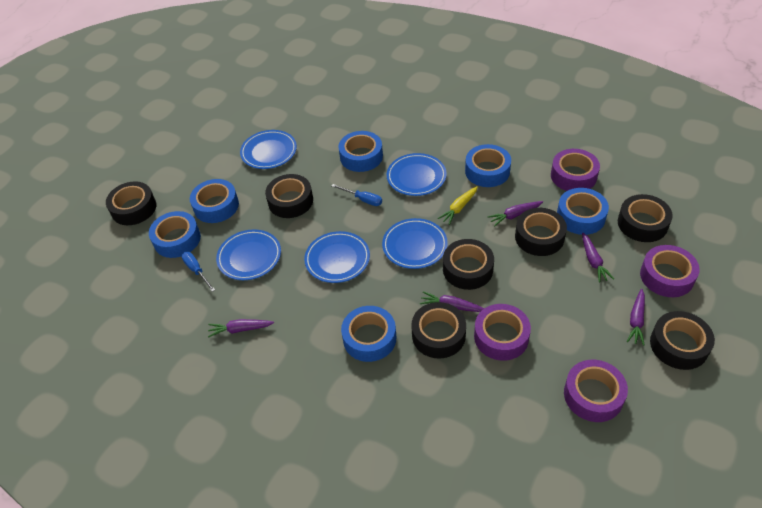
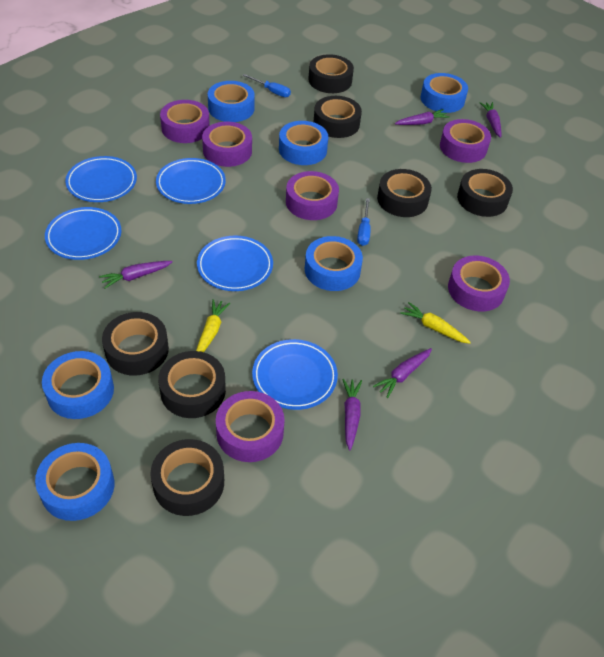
purple tape: [474,304,531,361] [551,149,600,191] [564,360,628,422] [640,245,700,297] = 4 -> [160,100,210,143] [202,122,252,167] [216,391,285,462] [286,171,339,220] [440,119,491,163] [448,256,510,311] = 6
yellow carrot: [438,186,478,225] = 1 -> [196,299,230,352] [400,302,471,344] = 2

